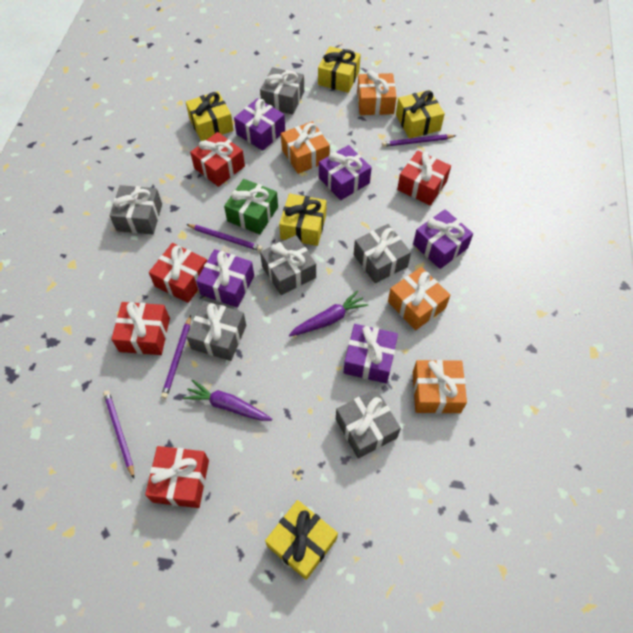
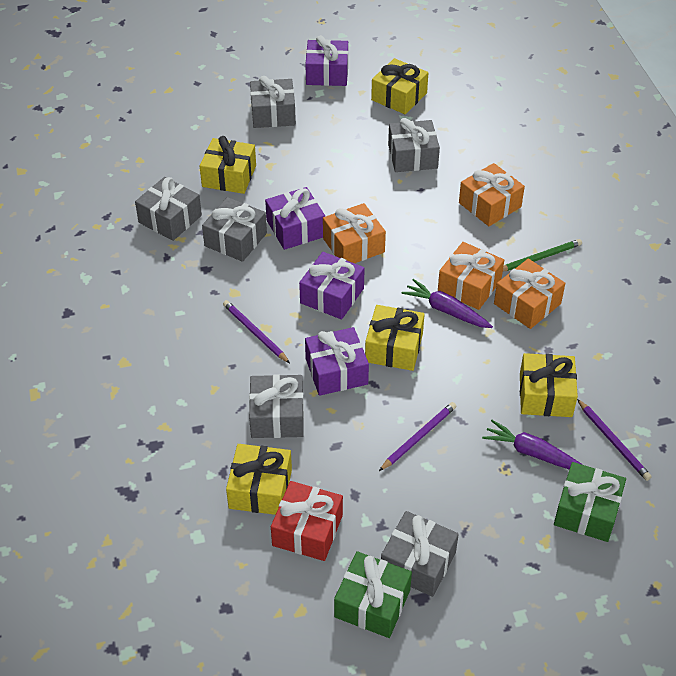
green gift: [224,179,278,235] = 1 -> [334,551,412,638] [554,462,626,542] = 2
green pencil: none = 0 -> [503,239,582,271] = 1
purple gift: [196,249,254,308] [234,98,285,151] [319,145,372,200] [344,324,398,383] [413,209,473,269] = 5 -> [265,187,325,250] [299,252,365,320] [305,35,348,86] [305,327,369,396] = 4
purple pencil: [103,391,134,478] [161,315,191,399] [186,224,263,251] [382,134,456,147] = 4 -> [223,300,290,363] [379,402,456,471] [577,399,652,481] = 3
red gift: [111,302,170,355] [145,446,209,508] [149,243,207,303] [190,132,245,187] [397,151,451,205] = 5 -> [271,481,343,561] = 1

